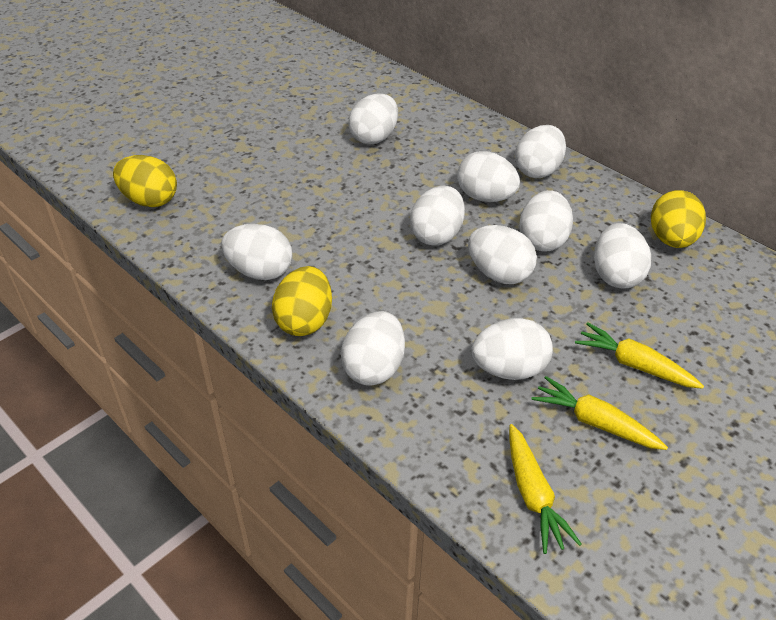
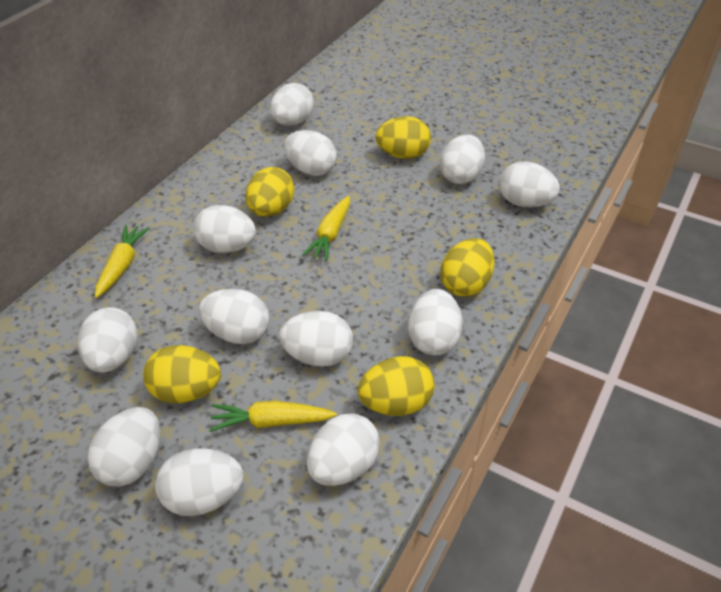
white egg: [221,224,293,280] [341,311,405,386] [348,94,398,145] [410,186,465,246] [457,151,520,202] [468,225,537,284] [471,318,553,380] [515,125,566,178] [519,190,573,252] [594,223,651,289] = 10 -> [78,307,137,373] [87,407,160,487] [155,449,243,516] [193,205,256,253] [199,289,269,344] [270,83,314,126] [279,311,353,367] [284,130,337,176] [307,413,380,486] [408,289,463,355] [440,134,485,184] [499,161,560,207] = 12
yellow egg: [113,155,177,207] [272,266,332,336] [651,190,706,248] = 3 -> [143,345,221,403] [245,167,294,217] [358,356,435,416] [375,116,431,159] [440,238,495,297] = 5

